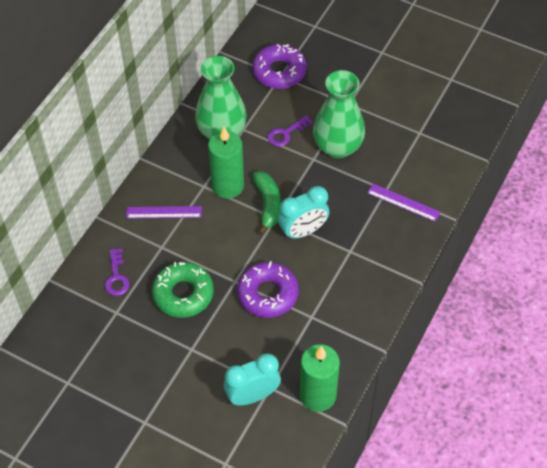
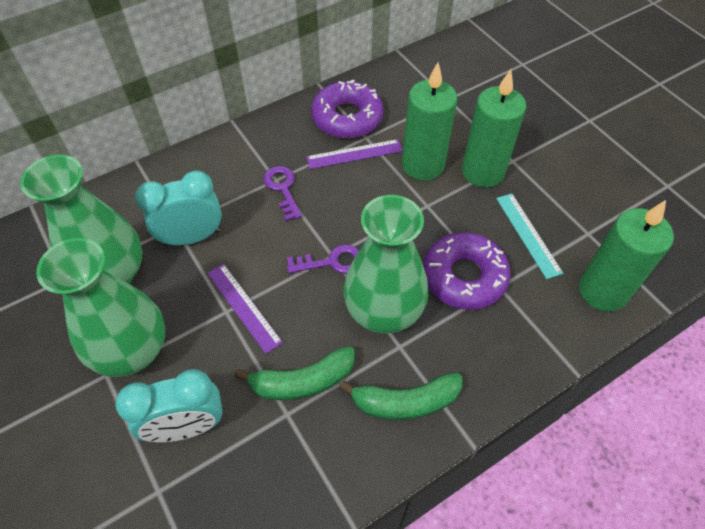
green banana: [253,171,281,234] = 1 -> [235,346,354,400] [339,373,462,420] = 2
green candle: [208,127,244,199] [300,344,340,412] = 2 -> [402,62,457,180] [462,69,526,187] [579,200,674,312] = 3
green donut: [152,262,214,318] = 1 -> none = 0
green vase: [195,56,247,140] [313,70,365,158] = 2 -> [20,155,142,283] [36,238,165,377] [343,195,429,334] = 3
turquoise ruler: none = 0 -> [496,193,563,279] = 1

